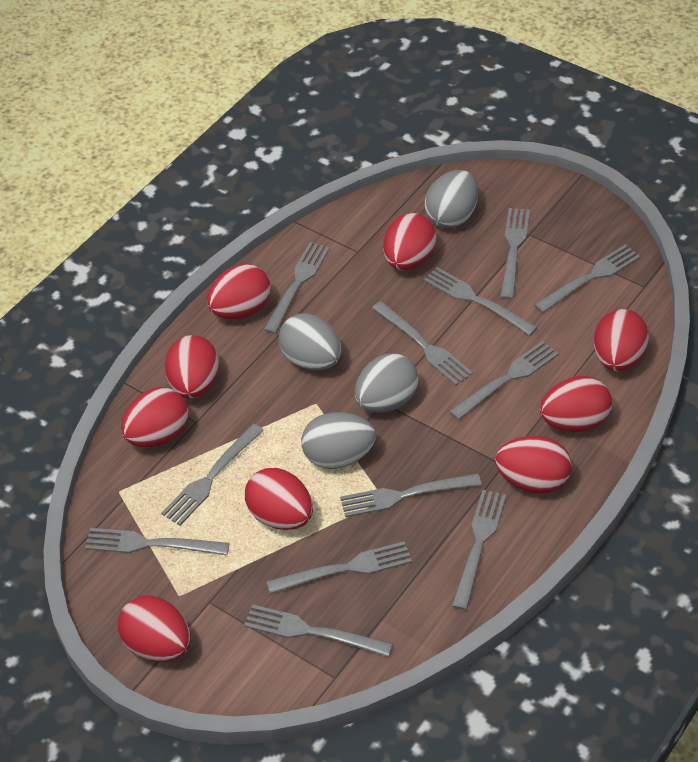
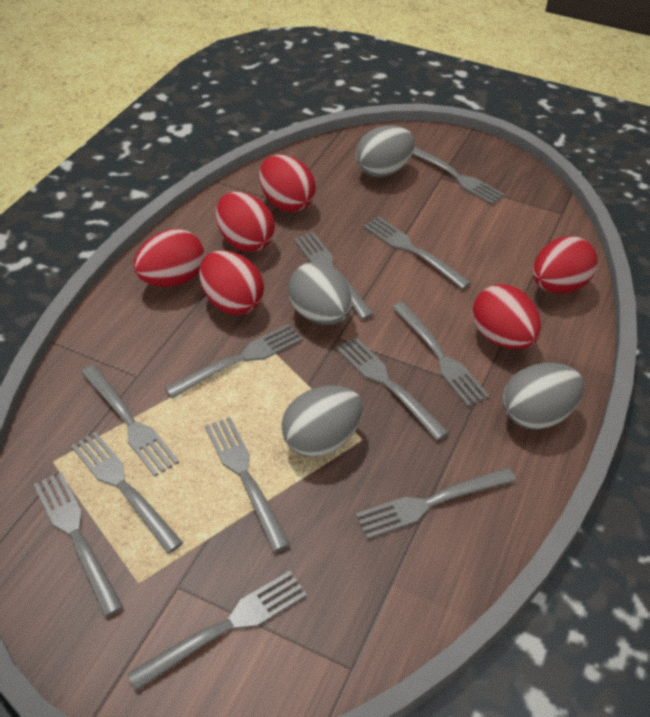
red egg: [118,596,191,662] [121,387,189,447] [165,335,219,398] [207,264,271,319] [245,468,313,530] [383,213,436,271] [495,436,572,493] [540,376,612,432] [594,309,649,371] = 9 -> [134,229,205,287] [199,250,264,315] [216,192,275,252] [259,155,316,212] [473,284,541,349] [533,236,598,293] = 6

